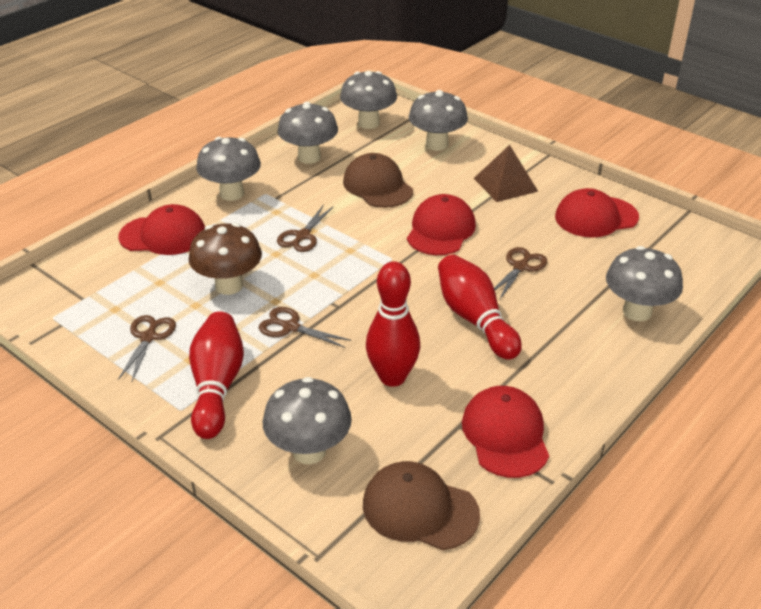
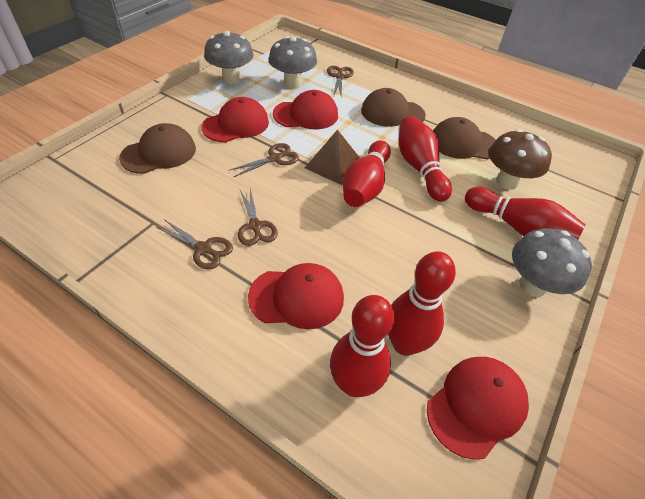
brown cap: [343,153,413,208] [363,461,480,550] = 2 -> [119,123,196,174] [361,88,426,127] [433,117,496,160] = 3
grey mushroom: [196,137,261,201] [263,377,352,464] [278,102,338,164] [340,71,397,129] [409,90,468,151] [606,246,683,322] = 6 -> [204,31,253,84] [268,36,317,89] [512,228,592,297] = 3
red bowling pin: [189,312,244,439] [366,262,420,387] [438,255,522,360] = 3 -> [330,295,394,397] [343,140,391,207] [388,251,456,356] [399,116,452,202] [465,187,585,240] = 5

